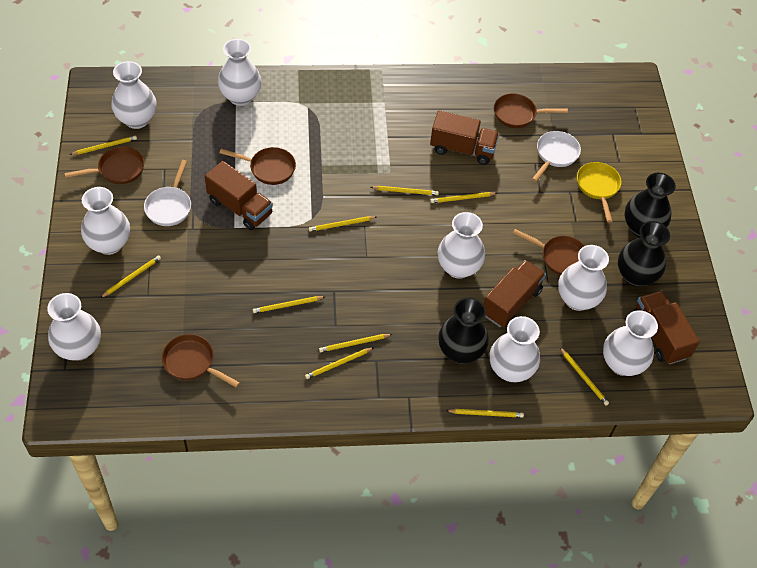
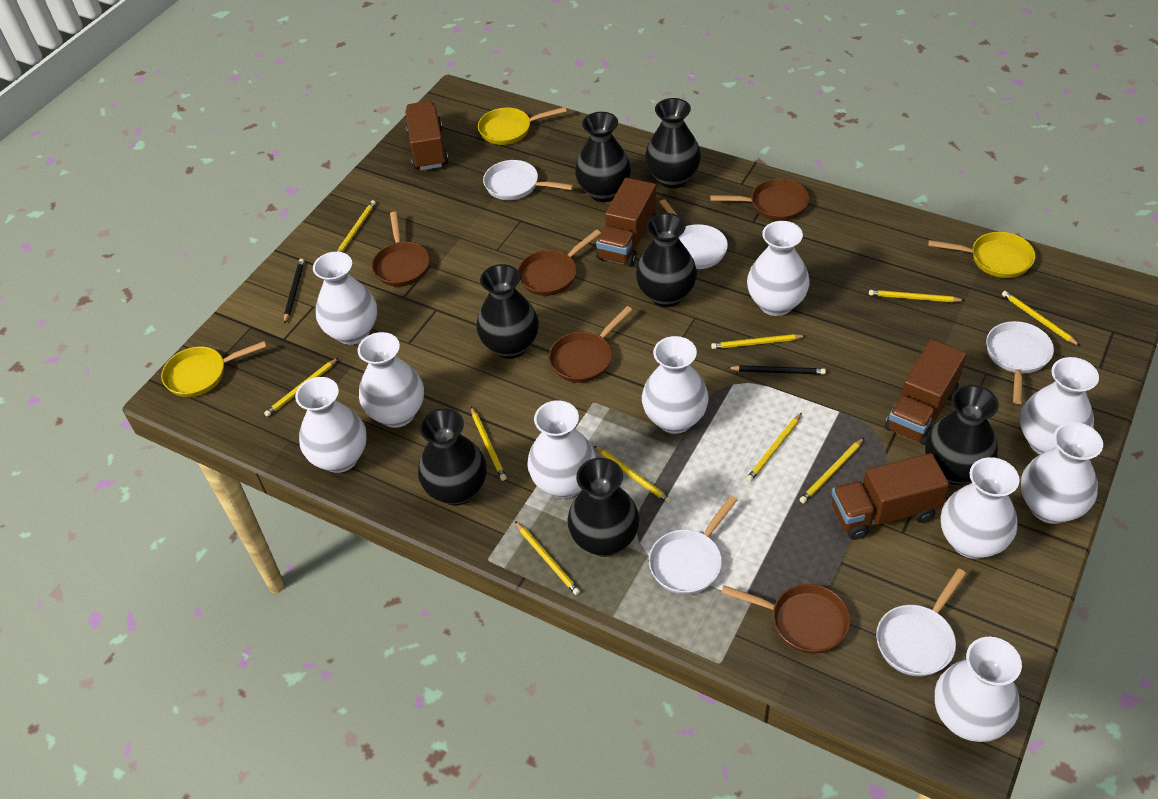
black pencil: none = 0 -> [284,259,304,324] [728,365,826,375] = 2
black vase: [438,297,489,364] [618,221,670,287] [625,173,676,238] = 3 -> [418,408,487,506] [476,264,539,359] [567,458,640,557] [575,112,631,202] [636,213,697,307] [645,98,701,189] [925,385,999,485] = 7
white pan: [144,160,191,226] [532,131,581,182] = 2 -> [483,160,574,200] [649,495,737,595] [659,199,728,269] [876,568,966,676] [986,321,1054,404] = 5
white vase: [47,293,101,361] [81,187,130,255] [111,61,157,129] [218,39,261,106] [438,212,485,279] [490,316,540,382] [558,245,609,311] [603,310,658,376] = 8 -> [295,377,367,473] [313,252,377,345] [358,332,424,428] [527,401,596,498] [642,336,709,434] [747,221,810,316] [935,637,1022,742] [941,457,1019,559] [1020,357,1099,455] [1021,422,1103,524] = 10
yellow pan: [577,162,622,222] = 1 -> [161,341,267,397] [478,107,567,145] [928,232,1036,278] = 3

